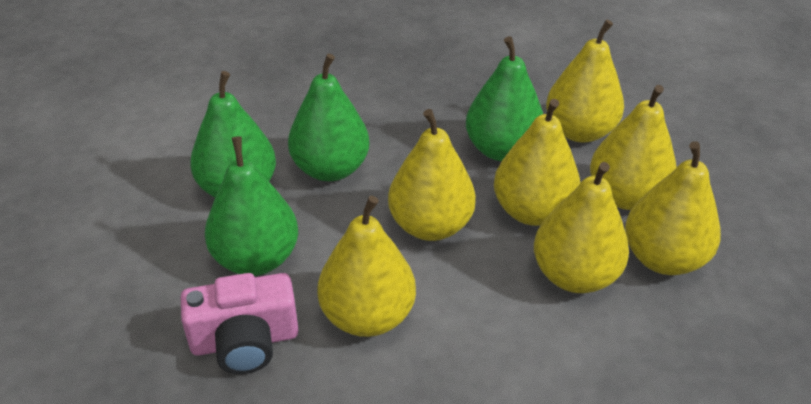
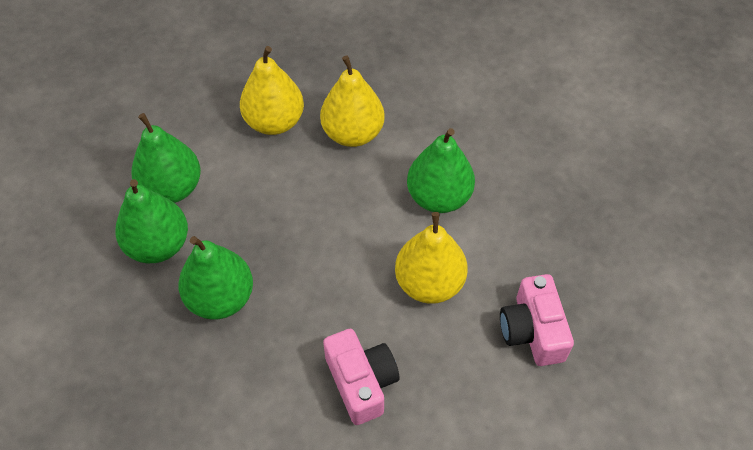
pink camera: [181,273,299,374] = 1 -> [323,329,400,425] [500,274,574,366] = 2
yellow pear: [317,196,416,337] [388,109,476,241] [494,99,580,226] [534,162,629,293] [546,20,624,142] [590,85,677,210] [625,141,721,275] = 7 -> [240,46,304,135] [320,55,385,147] [395,212,468,304] = 3

